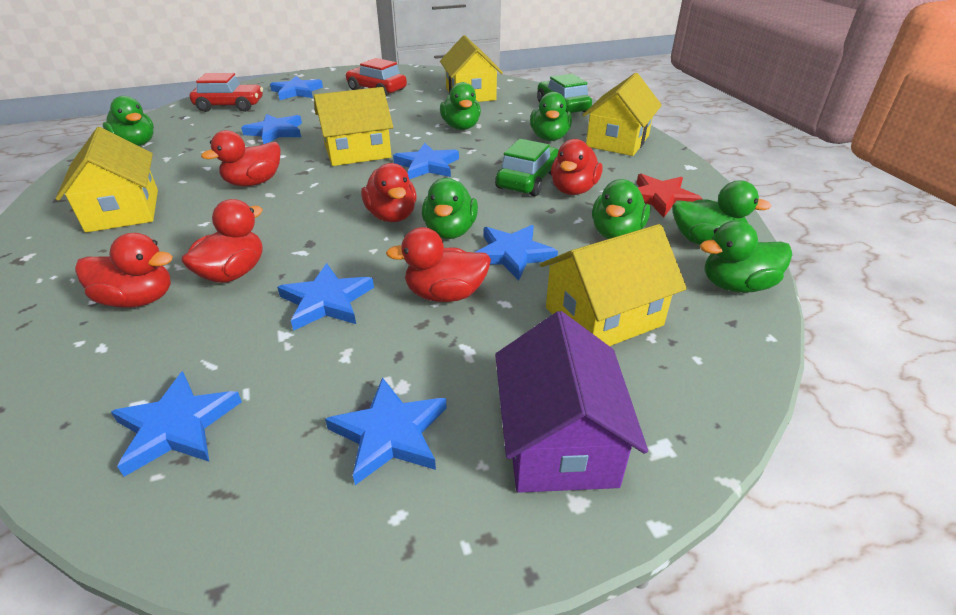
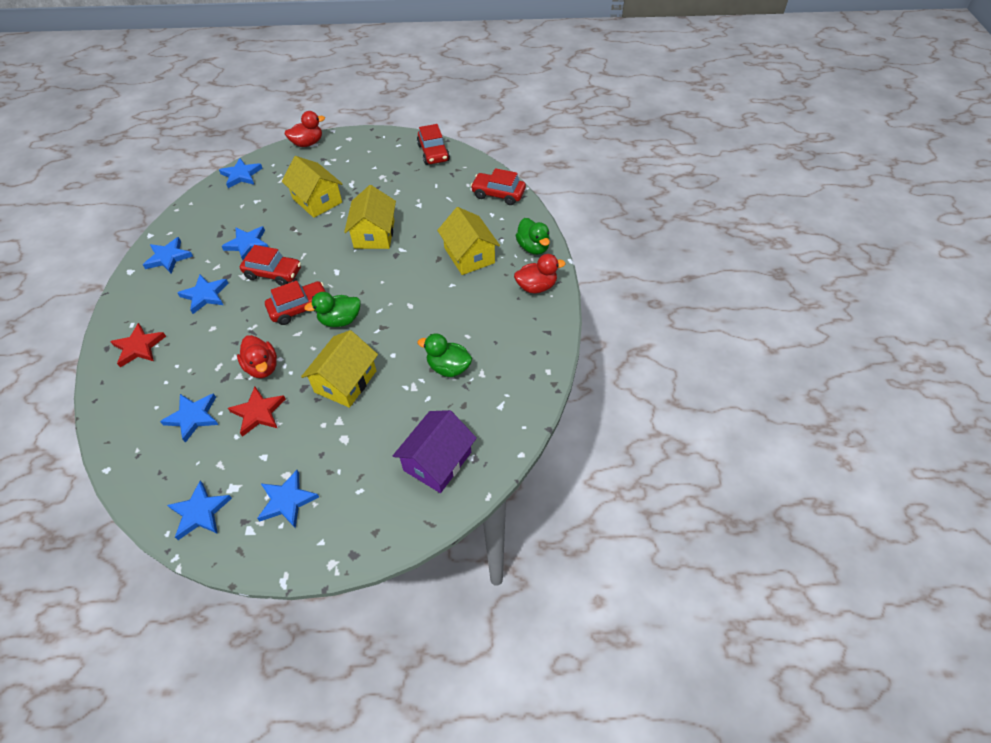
green car: [495,139,559,196] [537,74,592,113] = 2 -> none = 0
green duck: [102,96,154,146] [422,178,478,239] [440,82,481,130] [530,92,572,141] [592,179,651,239] [672,180,772,245] [700,220,792,293] = 7 -> [304,292,361,327] [417,333,472,377] [515,218,550,255] = 3
red car: [190,73,263,112] [345,58,407,96] = 2 -> [240,245,301,286] [265,281,326,325] [417,124,450,165] [471,168,526,205] = 4
red duck: [75,233,173,307] [181,199,263,283] [201,130,281,186] [361,163,417,222] [386,227,491,302] [551,139,602,195] = 6 -> [237,335,277,378] [285,111,325,147] [514,254,566,293] = 3
red star: [637,174,702,218] = 1 -> [110,323,166,367] [228,386,286,437] = 2
yellow house: [56,127,158,233] [314,87,393,166] [440,35,503,102] [540,224,687,346] [583,73,662,156] = 5 -> [282,156,343,218] [301,330,378,408] [344,185,396,249] [437,207,500,275] = 4

